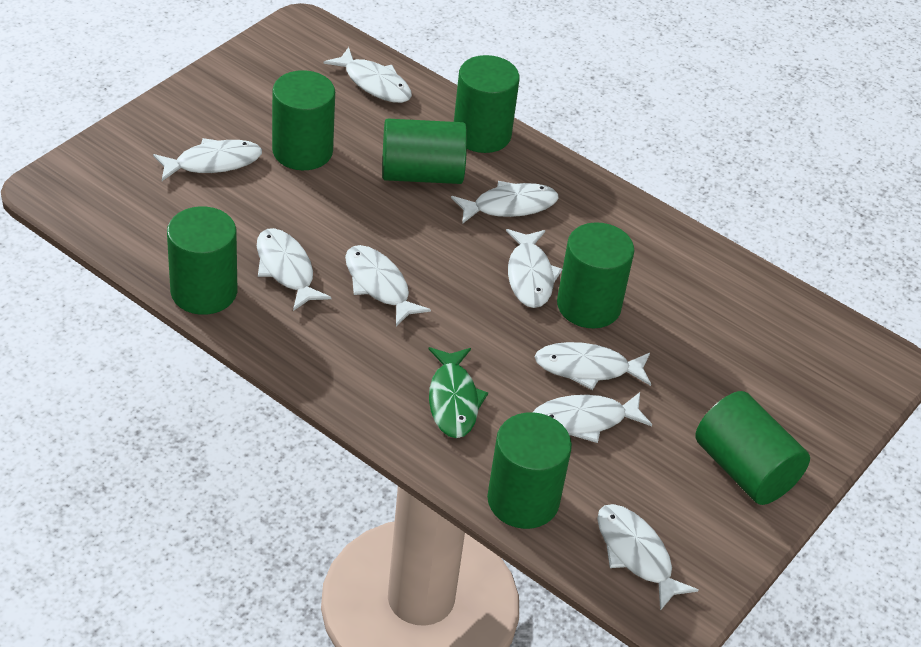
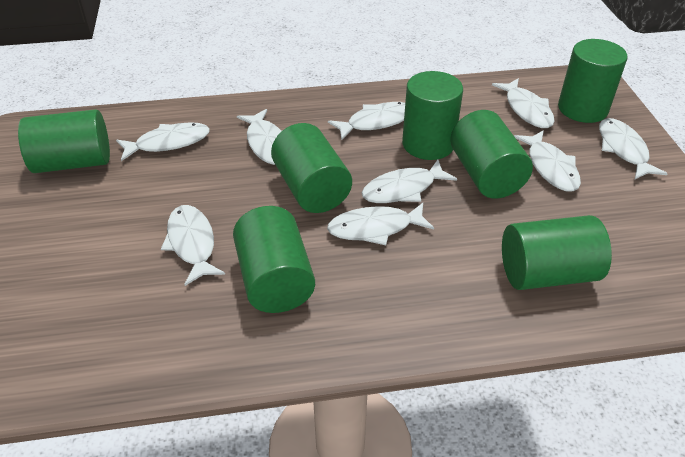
green fish: [429,347,488,438] = 1 -> none = 0

